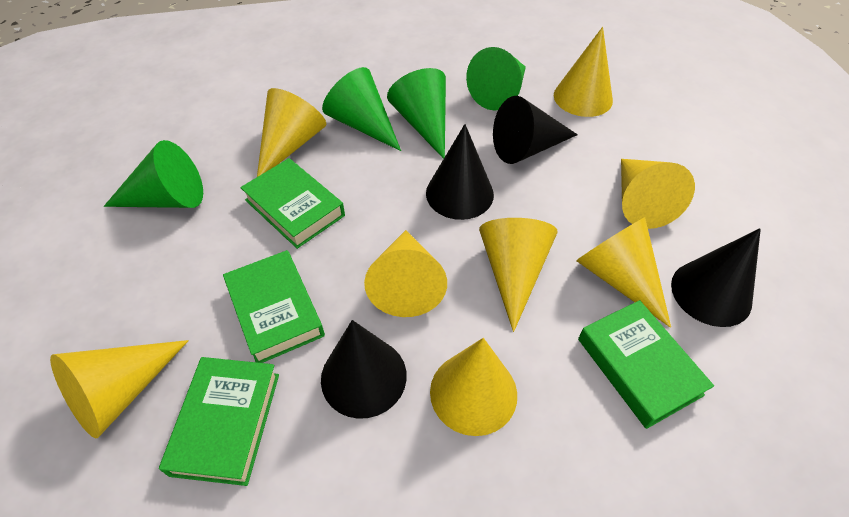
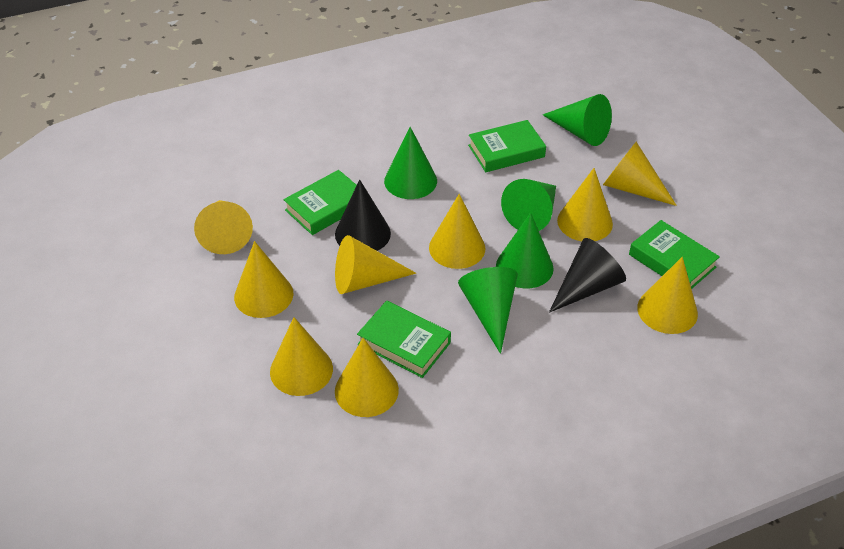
black cone: [321,320,407,419] [426,124,494,220] [493,96,578,164] [671,228,761,327] = 4 -> [335,179,391,251] [549,238,626,313] = 2
green cone: [104,140,203,208] [322,67,401,151] [387,68,446,159] [466,47,526,110] = 4 -> [384,127,437,199] [458,267,518,354] [496,213,554,289] [501,179,556,231] [543,94,612,146] = 5
yellow cone: [50,340,189,439] [257,88,326,177] [364,230,447,317] [430,338,517,436] [479,218,558,332] [554,27,613,117] [576,217,671,328] [621,159,695,229] = 8 -> [194,200,253,254] [234,241,293,318] [270,317,333,396] [335,235,416,294] [335,338,399,417] [429,194,485,269] [557,168,613,241] [603,142,677,206] [637,257,698,334] = 9

